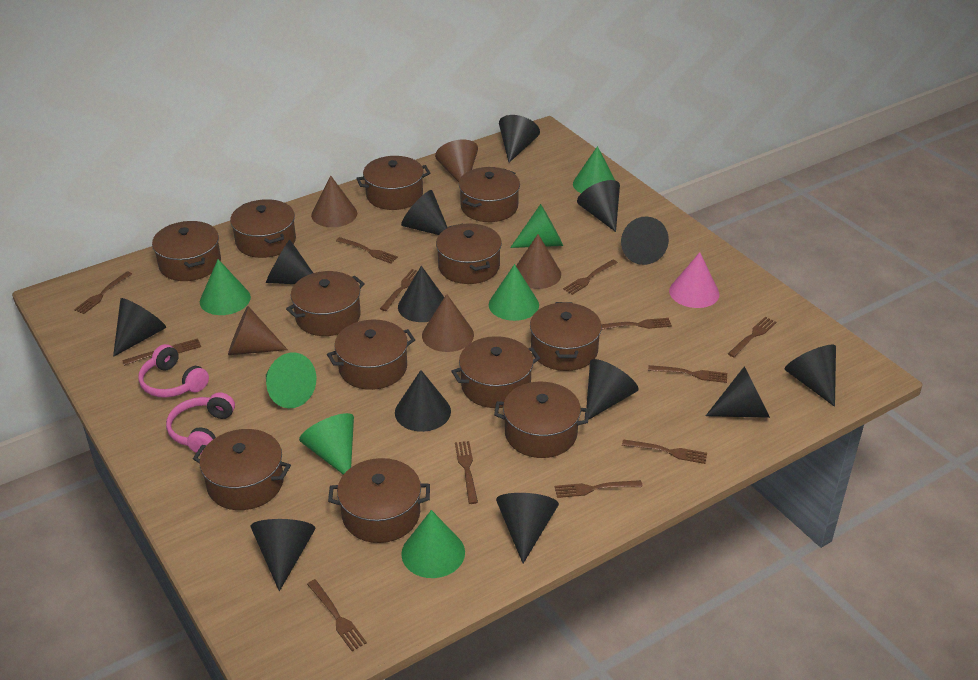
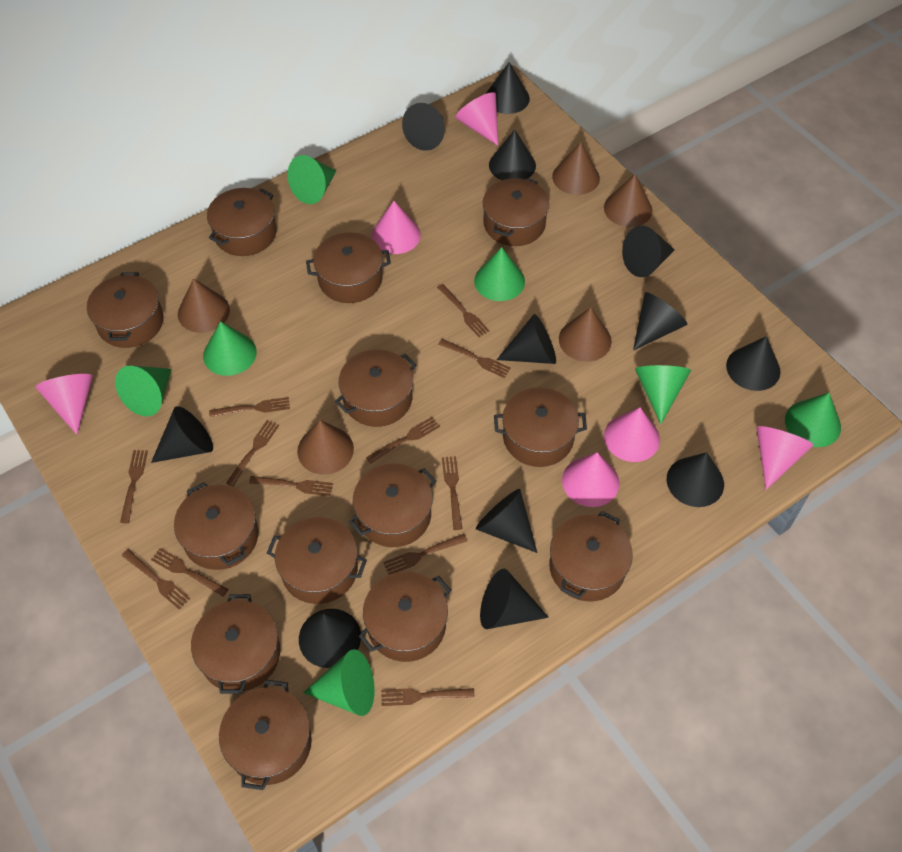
black cone: [113,298,166,357] [251,519,316,591] [266,240,313,284] [395,370,451,432] [398,266,444,322] [401,190,448,235] [496,493,559,563] [499,115,540,162] [577,180,620,232] [586,359,639,420] [621,217,669,265] [706,367,770,418] [785,345,836,407] = 13 -> [151,406,213,463] [299,609,361,668] [402,103,445,151] [476,489,537,553] [480,569,549,629] [486,62,530,114] [489,130,536,180] [497,314,556,364] [622,225,675,277] [633,292,687,351] [667,452,724,507] [726,336,781,391] = 12
brown pot: [152,221,221,281] [193,429,291,510] [230,199,296,258] [286,271,365,336] [327,320,415,390] [328,458,430,543] [356,156,430,210] [436,223,502,284] [451,336,540,408] [459,167,520,222] [494,382,589,458] [530,302,602,371] = 12 -> [87,272,164,348] [174,482,258,570] [191,594,280,694] [207,188,276,256] [219,680,312,790] [267,517,367,604] [306,232,391,303] [335,349,416,427] [349,464,436,547] [359,572,451,662] [483,177,549,246] [494,387,587,467] [549,511,633,601] = 13
pink cone: [669,252,720,308] = 1 -> [35,374,93,435] [371,201,421,254] [455,92,498,146] [562,452,619,507] [604,407,660,462] [756,426,813,490] = 6
pink headphones: [138,344,209,398] [166,392,235,454] = 2 -> none = 0

